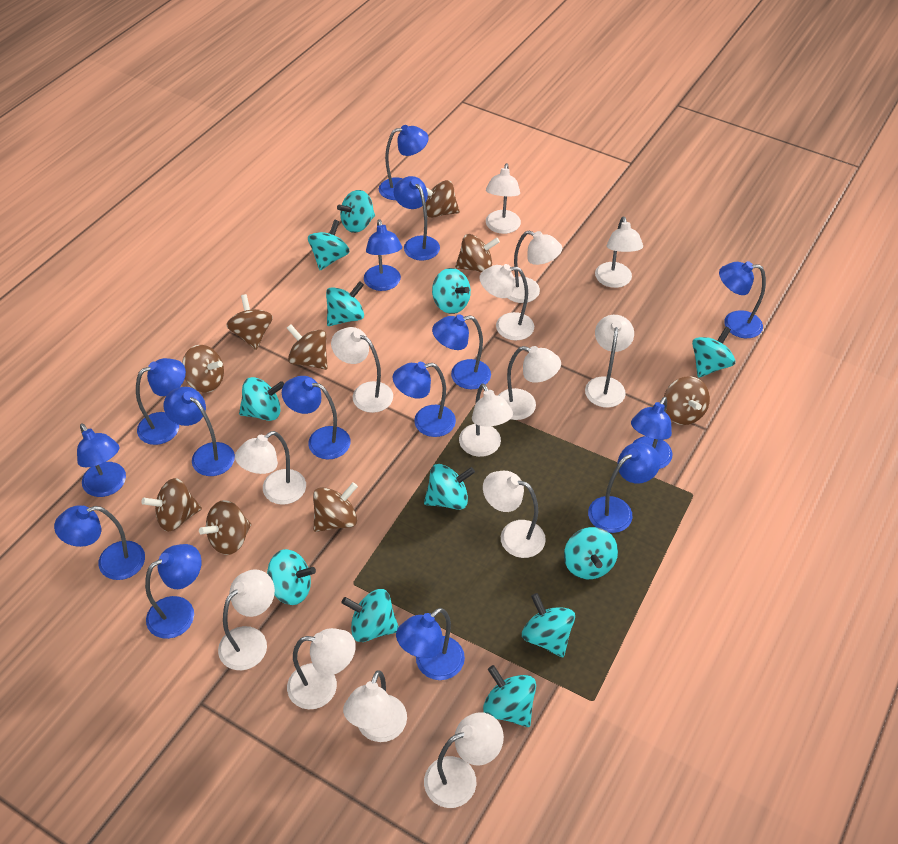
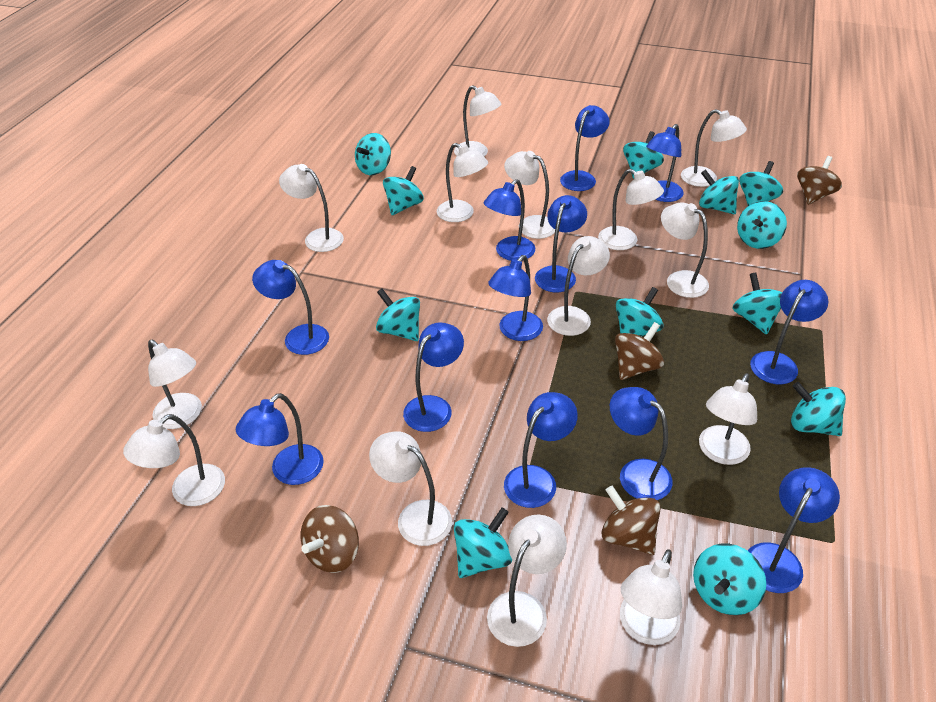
blue lamp: [54,505,145,580] [77,423,126,497] [136,358,186,445] [145,544,202,639] [164,387,235,476] [282,376,351,459] [364,219,402,291] [379,125,429,200] [393,362,456,437] [394,176,440,261] [396,608,465,680] [432,314,491,389] [588,443,661,533] [631,397,672,469] [719,261,766,338] = 15 -> [236,393,324,485] [252,260,329,355] [403,322,464,432] [484,179,535,261] [488,255,543,341] [504,392,578,508] [535,195,587,292] [560,105,610,191] [610,387,673,500] [646,124,684,202] [748,467,840,593] [750,280,828,384] = 12
brown spinning top: [141,478,202,532] [182,345,224,393] [199,500,251,555] [226,294,273,350] [287,324,328,370] [313,483,358,532] [426,180,460,218] [455,234,500,272] [664,376,710,425] = 9 -> [301,505,359,573] [601,486,660,555] [615,322,664,380] [797,156,842,205] = 4

